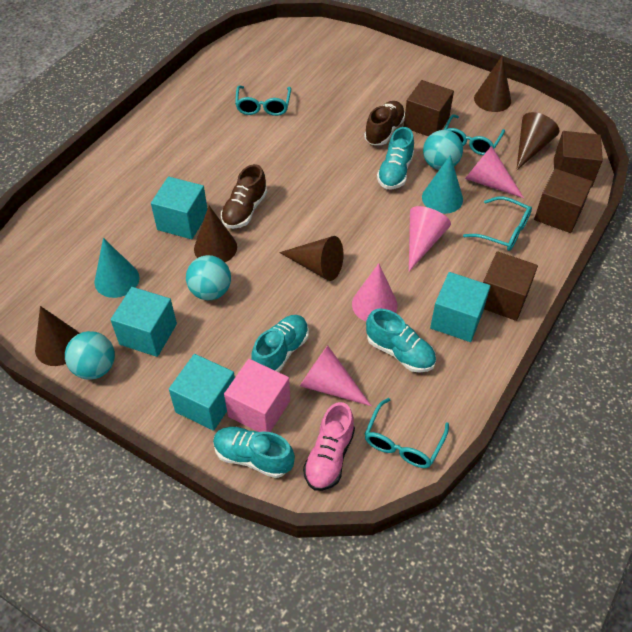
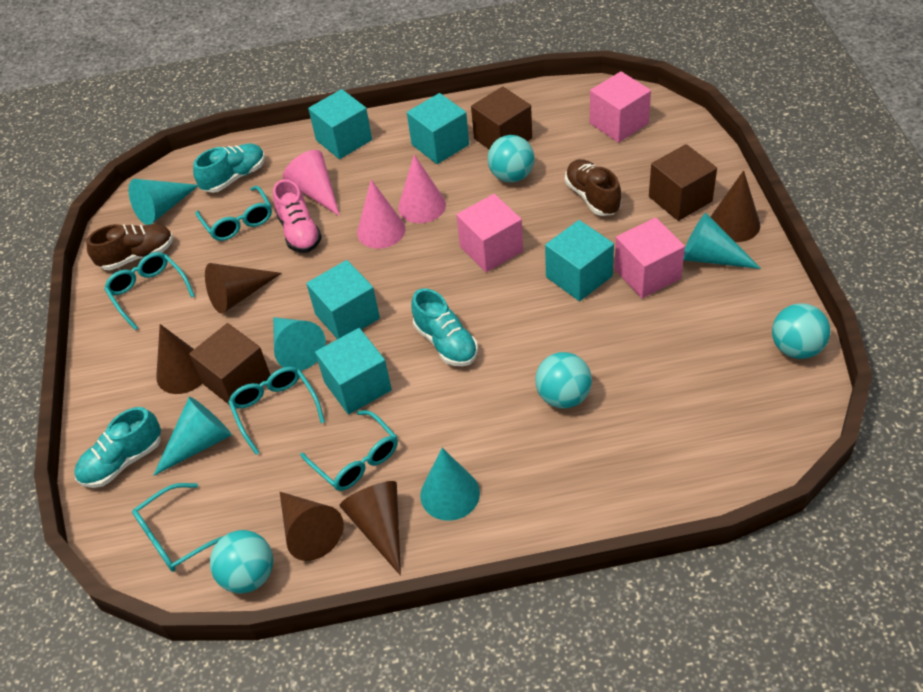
brown cube: [404,80,454,137] [483,251,538,321] [534,169,593,233] [554,131,603,188] = 4 -> [189,323,270,404] [471,87,532,149] [649,144,717,221] = 3
pink cone: [300,346,371,406] [352,263,397,321] [409,206,451,271] [465,146,524,198] = 4 -> [283,150,340,216] [357,180,405,249] [398,154,446,223] = 3
pink cube: [224,359,290,432] = 1 -> [456,194,523,272] [590,71,651,143] [614,217,685,298] = 3
turquoise ball: [65,331,115,380] [186,255,231,300] [423,130,463,170] = 3 -> [210,530,273,593] [488,135,535,183] [535,352,592,409] [772,303,830,359] = 4
turquoise cone: [95,238,139,298] [422,155,463,214] = 2 -> [129,179,198,225] [153,397,232,476] [273,317,326,371] [420,448,480,521] [683,213,761,269] = 5
turquoise cube: [110,287,177,357] [151,176,207,239] [169,354,235,431] [430,272,490,342] = 4 -> [306,260,380,339] [308,89,372,159] [315,328,392,415] [407,93,469,164] [545,220,614,301] = 5
turquoise glasses: [235,86,291,116] [365,398,449,468] [444,114,505,155] [463,196,532,251] = 4 -> [104,252,195,330] [132,483,223,572] [195,186,272,241] [228,367,325,455] [300,410,398,491] = 5
turquoise shoe: [213,427,295,478] [251,315,309,372] [366,309,436,373] [377,127,414,189] = 4 -> [74,407,161,488] [193,143,265,193] [411,288,478,366] = 3

